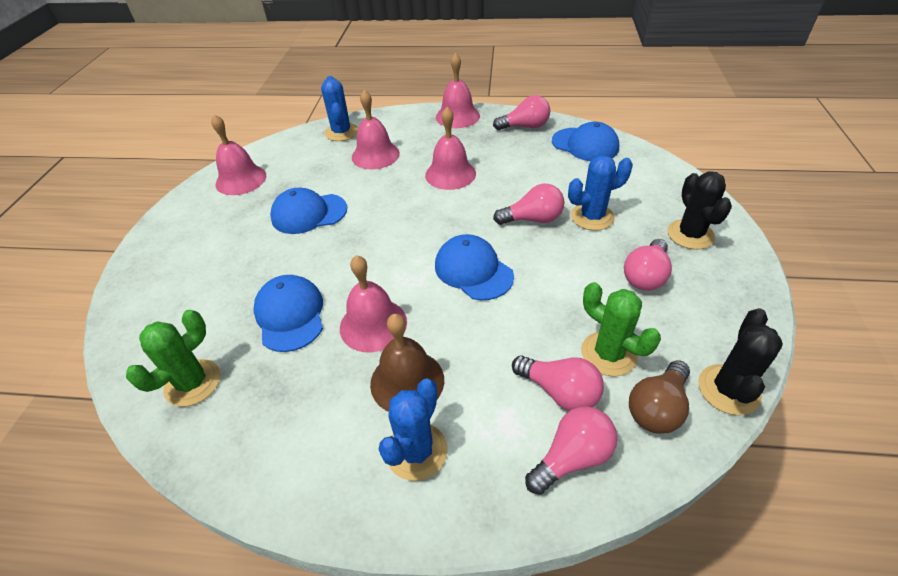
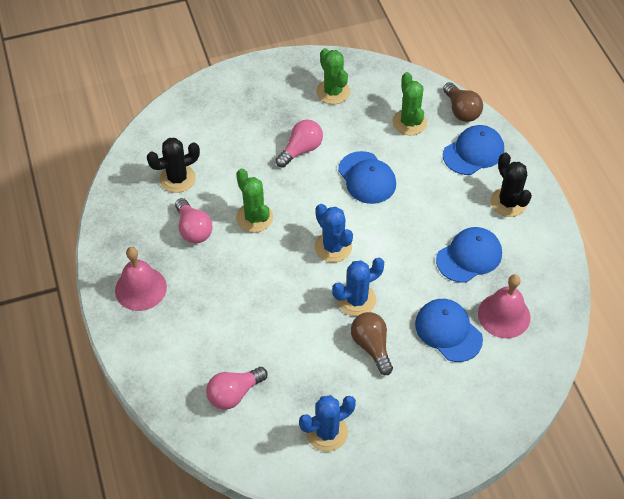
brown bell: [370,314,444,412] = 1 -> none = 0
brown light bulb: [629,360,690,434] = 1 -> [351,312,393,375] [443,82,483,122] = 2
green cactus: [126,310,220,407] [581,282,661,376] = 2 -> [236,169,273,233] [316,48,350,104] [392,72,427,136] = 3
pink bell: [211,114,266,195] [340,255,407,352] [352,90,400,169] [425,107,476,190] [436,53,480,128] = 5 -> [115,247,167,311] [478,274,531,338] = 2
pink light bulb: [493,95,550,130] [493,184,565,225] [512,355,604,411] [525,406,617,495] [624,239,672,291] = 5 -> [175,198,213,243] [206,367,268,410] [275,119,323,168] = 3

